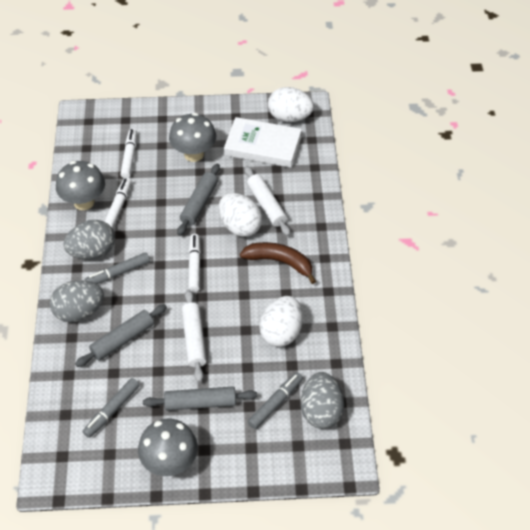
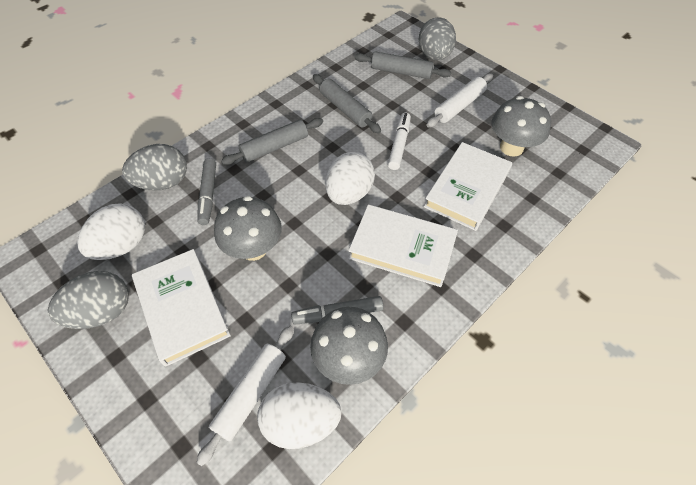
brown banana: [240,242,316,284] = 1 -> none = 0
grey marker: [83,378,140,438] [85,252,150,284] [248,373,303,429] = 3 -> [197,158,216,225] [291,296,383,325] = 2
white book: [224,117,302,168] = 1 -> [132,249,231,367] [348,204,458,287] [424,142,512,231] = 3
white marker: [104,178,132,229] [120,128,137,178] [188,234,201,292] = 3 -> [388,113,411,170] = 1

